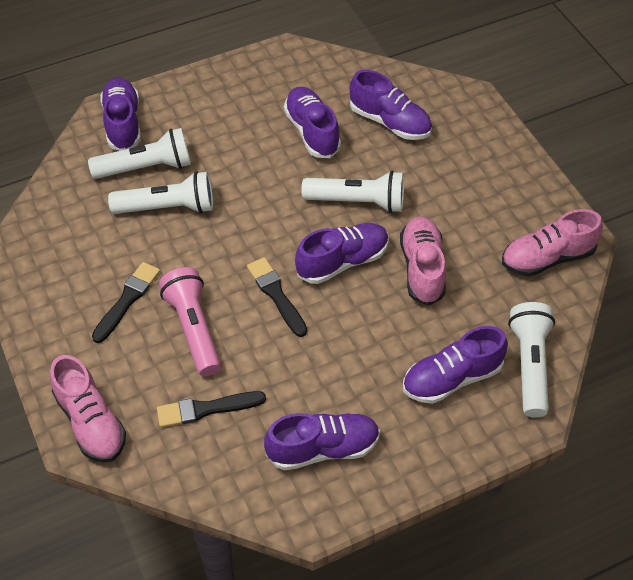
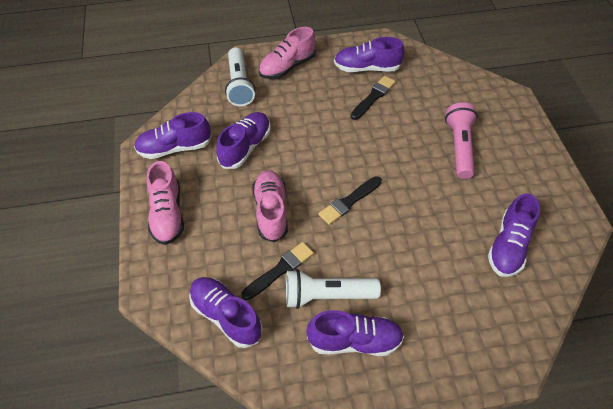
white flashlight: [88,128,191,179] [108,171,213,214] [301,171,404,213] [508,302,555,418] = 4 -> [225,47,255,106] [286,269,381,309] = 2

